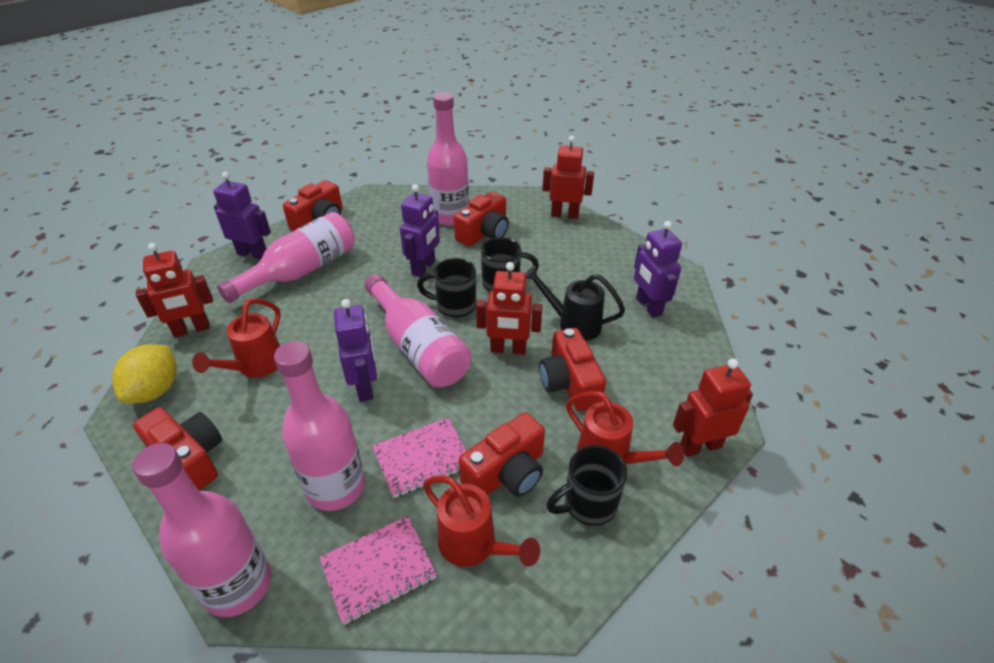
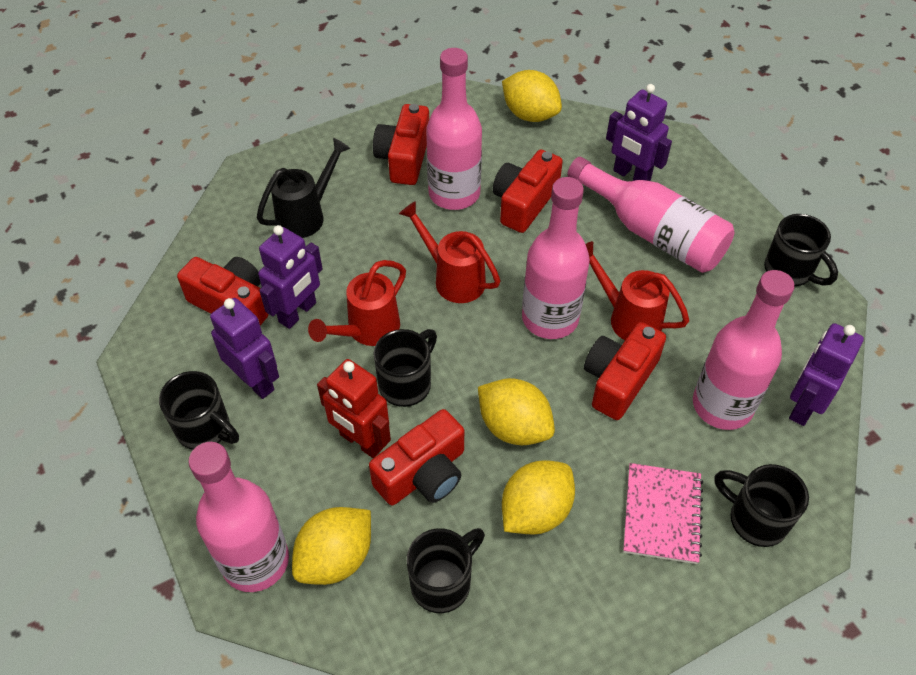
black mug: [417,258,476,318] [481,237,539,292] [546,445,627,526] = 3 -> [159,371,239,450] [373,329,437,407] [407,528,485,613] [715,464,809,547] [764,214,838,286] = 5
pink notebook: [319,516,437,625] [372,417,467,498] = 2 -> [623,463,703,564] = 1
red robot: [136,243,213,337] [476,262,542,355] [543,136,594,219] [673,359,753,457] = 4 -> [317,359,391,458] = 1
yellow lemon: [112,344,177,404] = 1 -> [292,507,371,585] [478,378,555,445] [502,70,562,122] [502,460,575,534] = 4

